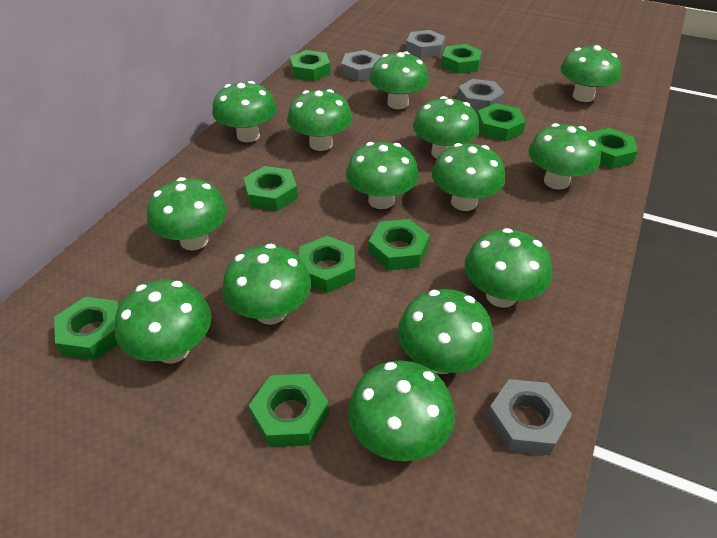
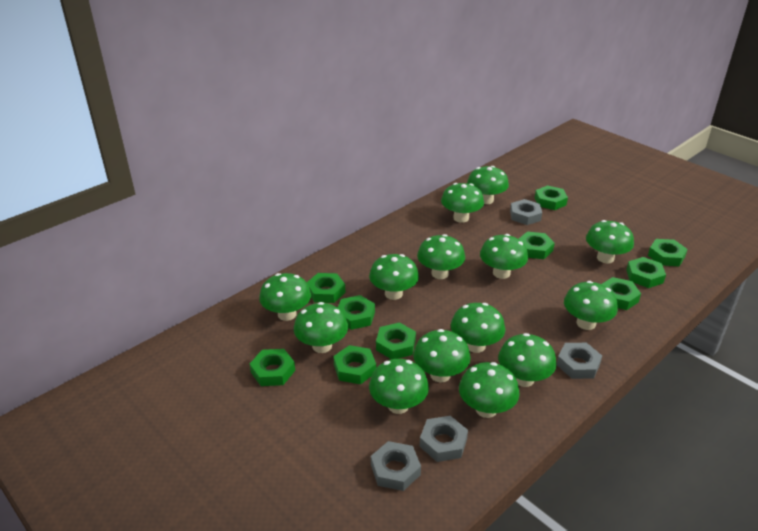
green nut: [54,297,119,360] [244,166,298,211] [249,374,329,447] [290,50,330,81] [299,236,355,293] [369,219,430,271] [441,44,482,74] [477,103,526,141] [590,128,638,169] = 9 -> [250,349,295,386] [307,273,345,303] [333,345,376,384] [338,295,375,330] [376,322,416,359] [519,232,555,259] [535,185,568,210] [602,277,641,310] [626,257,666,288] [648,239,688,266] = 10

